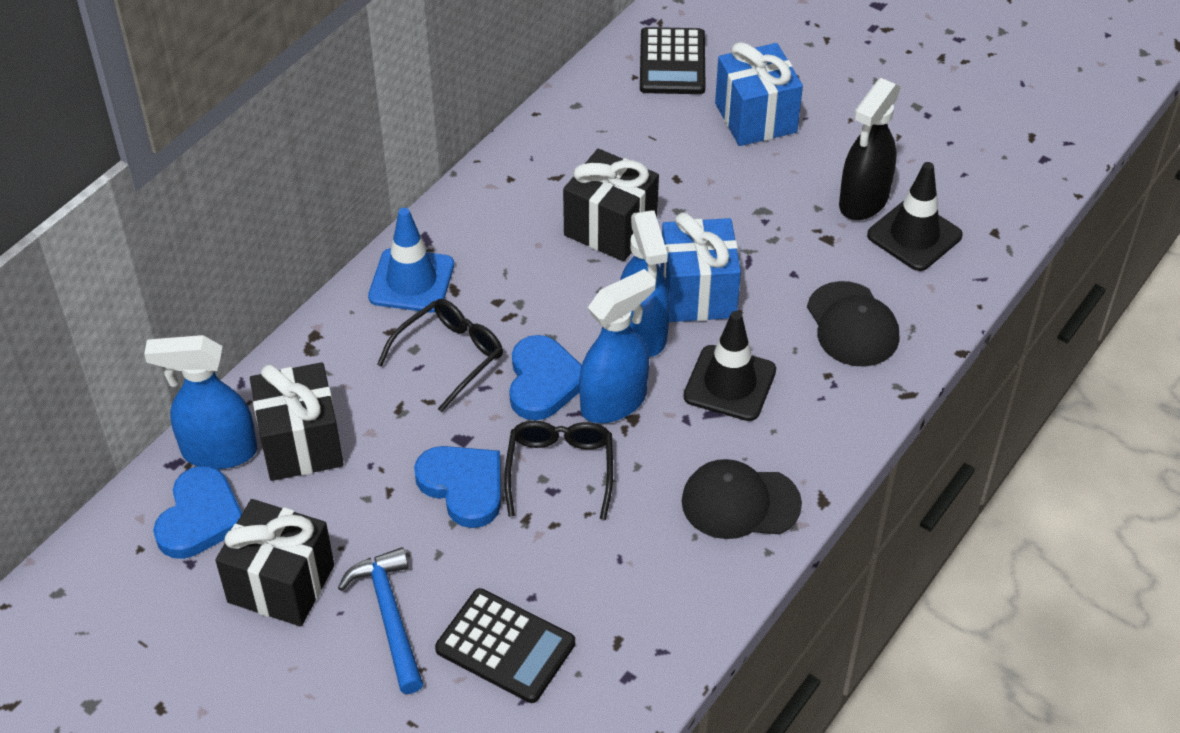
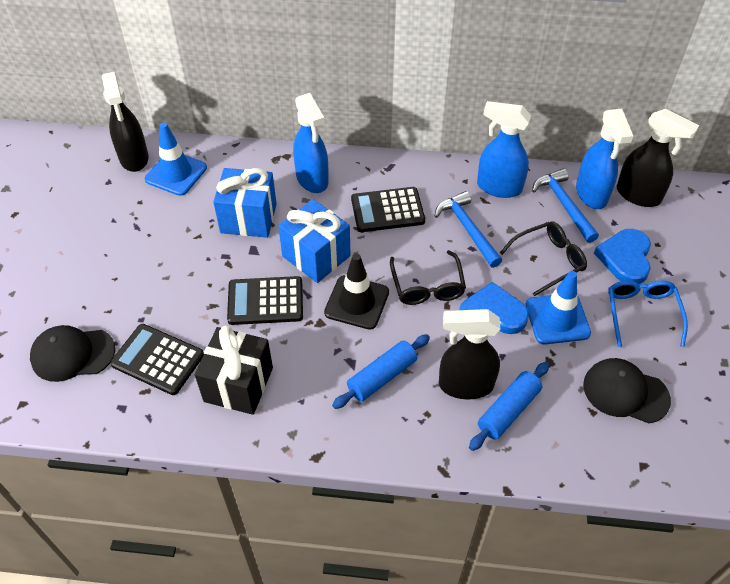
black calculator: [435,588,575,703] [640,27,705,94] = 2 -> [110,324,204,395] [227,276,303,325] [351,187,425,232] = 3
black gift: [215,499,334,626] [250,362,344,481] [563,149,659,261] = 3 -> [195,325,273,415] = 1
black spray bottle: [839,78,901,220] = 1 -> [102,72,149,172] [439,309,500,400] [616,109,699,207] = 3
black traffic cone: [683,311,776,421] [867,162,963,271] = 2 -> [324,254,389,329] = 1
blue glasses: none = 0 -> [608,281,688,347] = 1
blue hammer: [338,547,423,694] = 1 -> [435,191,502,268] [532,168,599,243] = 2
blue heart: [153,466,242,559] [414,446,501,528] [509,335,581,420] = 3 -> [459,282,529,334] [594,229,651,284] = 2
blue rolling pin: none = 0 -> [332,334,430,409] [469,362,549,451] = 2
blue traffic cone: [368,208,454,313] = 1 -> [145,123,207,196] [526,271,591,345] = 2

